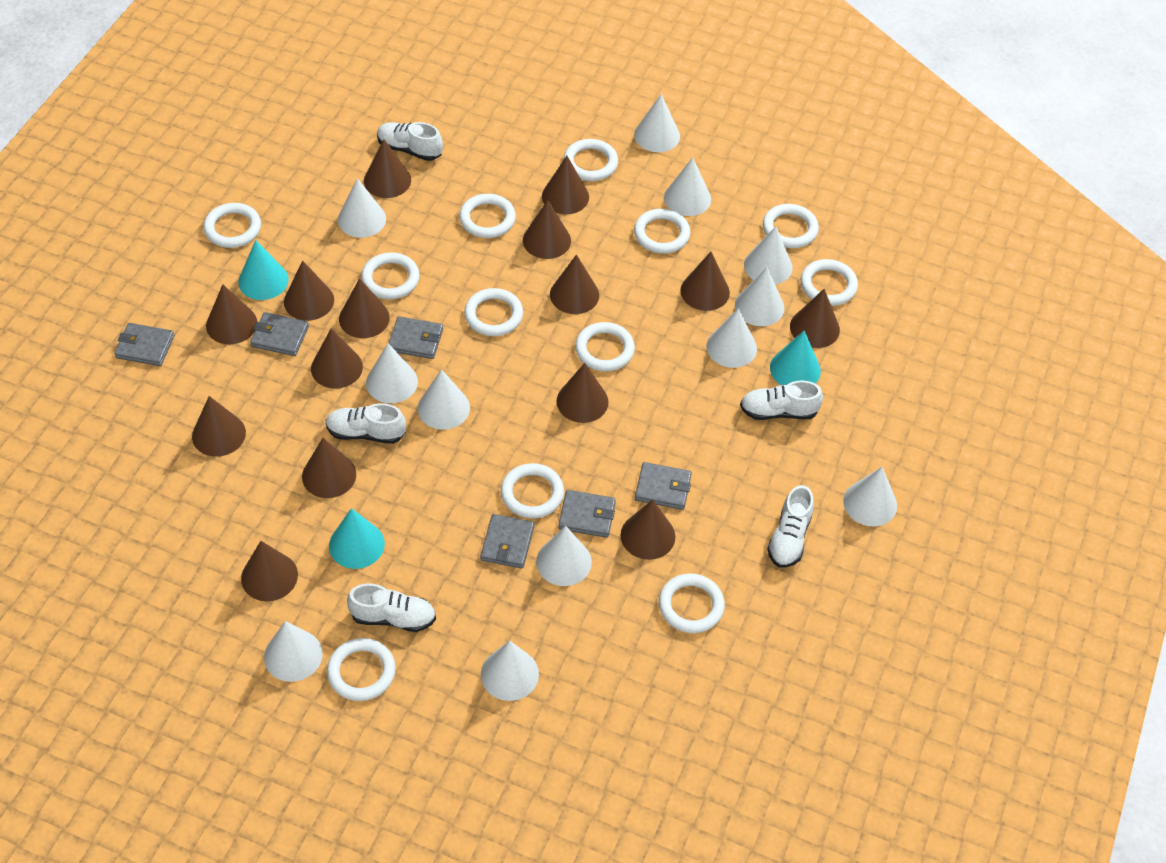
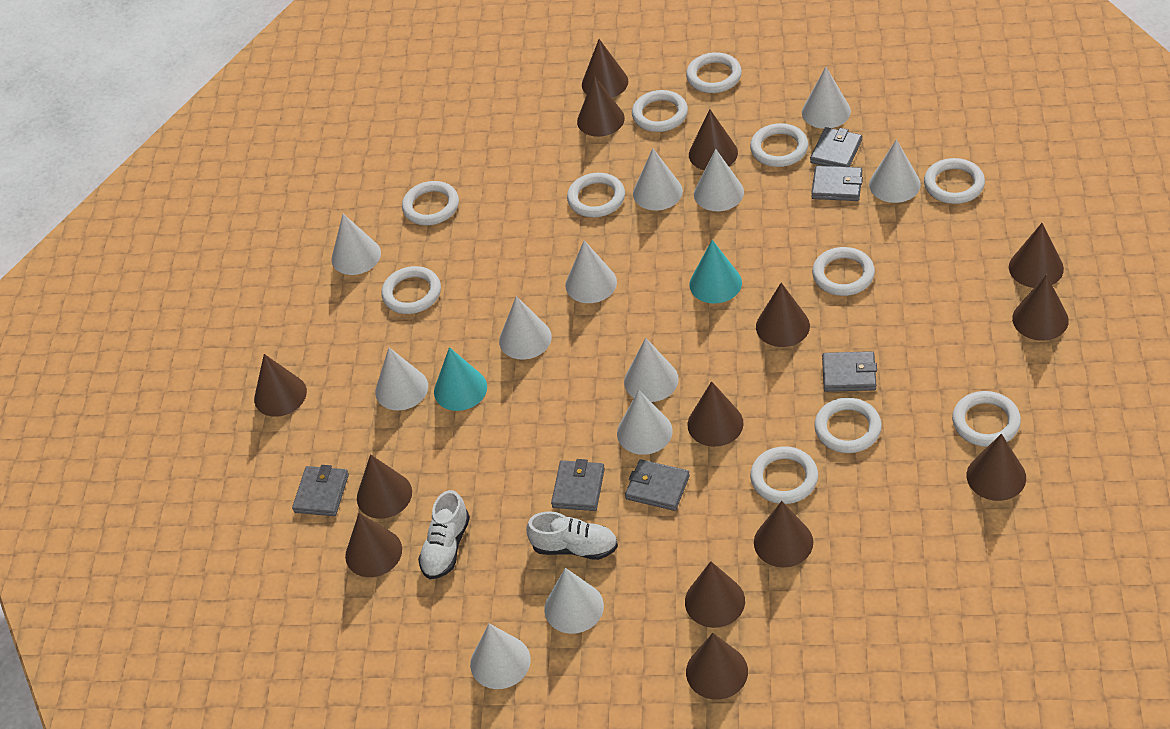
brown cone: [192,396,246,457] [206,284,257,344] [241,541,298,601] [284,260,334,321] [302,438,356,498] [311,328,363,389] [339,278,390,338] [364,139,411,198] [523,200,571,259] [542,156,589,214] [550,255,599,314] [557,363,608,423] [621,499,675,560] [680,252,730,311] [790,289,840,348] = 15 -> [254,354,307,417] [345,513,402,577] [357,454,412,519] [577,76,625,137] [582,39,628,98] [685,561,745,628] [686,633,748,700] [687,381,744,447] [689,109,738,170] [754,501,813,568] [756,283,810,347] [966,434,1026,501] [1009,223,1064,288] [1012,275,1069,341] = 14
turquoise cone: [238,240,289,300] [329,508,385,569] [770,330,821,385] = 3 -> [434,347,487,411] [690,240,742,303] = 2
white ring: [203,203,261,248] [327,638,396,701] [361,252,420,299] [459,194,516,238] [464,288,523,336] [501,463,564,519] [564,139,618,181] [575,322,635,371] [634,209,690,254] [659,573,725,633] [763,204,819,248] [801,259,858,306] = 12 -> [381,266,441,314] [402,181,459,225] [567,173,625,217] [632,90,688,132] [686,52,742,93] [750,123,808,167] [750,447,818,504] [812,247,875,296] [814,398,882,453] [924,158,985,204] [952,391,1021,447] = 11
white shoe: [326,403,406,444] [347,584,436,632] [377,122,443,161] [740,381,823,420] [767,485,814,568] = 5 -> [418,490,470,579] [526,511,618,560] = 2

